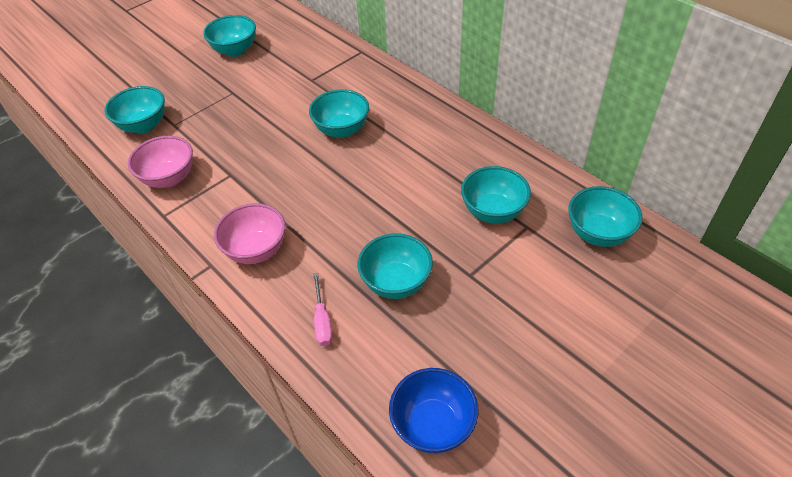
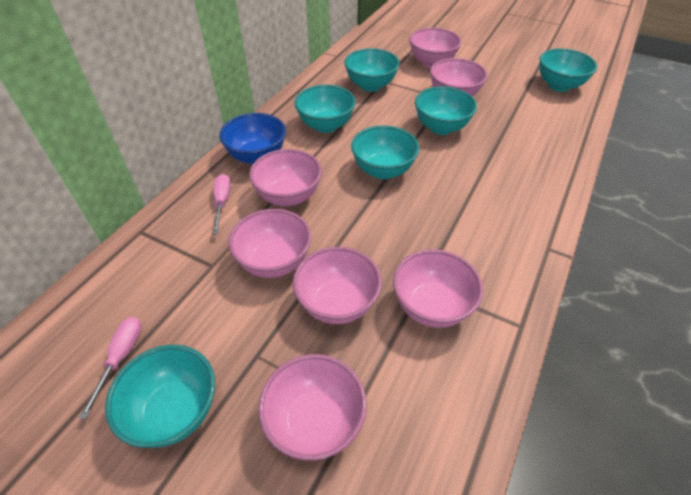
pink bowl: [128,136,193,188] [214,203,285,264] = 2 -> [228,209,311,278] [249,149,322,206] [258,354,367,461] [293,247,382,324] [393,250,483,328] [409,28,462,68] [430,58,488,97] = 7
pink screwdriver: [313,273,333,346] = 1 -> [79,317,142,419] [213,174,231,234] = 2

